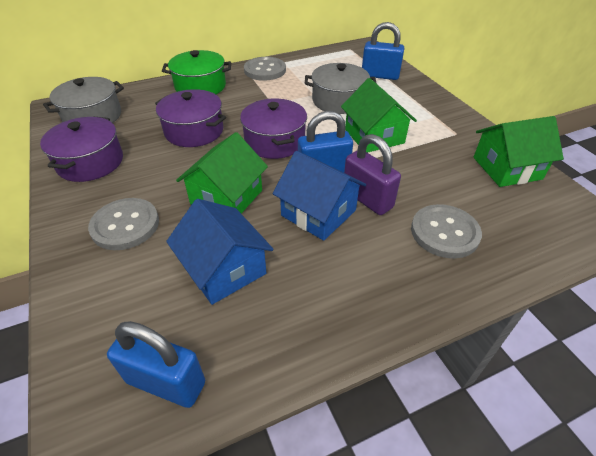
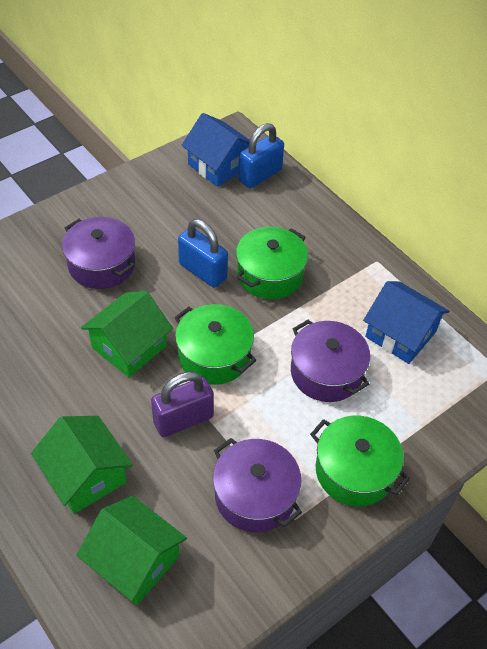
blue padlock: [107,321,205,408] [298,111,353,173] [362,22,404,80] = 3 -> [178,219,228,288] [238,123,284,188] = 2
green pot: [162,50,231,94] = 1 -> [174,304,256,385] [236,227,308,299] [310,416,410,506] = 3
grey button: [88,198,159,250] [244,57,286,81] [411,204,482,259] = 3 -> none = 0
grey pot: [43,77,124,123] [305,63,377,114] = 2 -> none = 0

